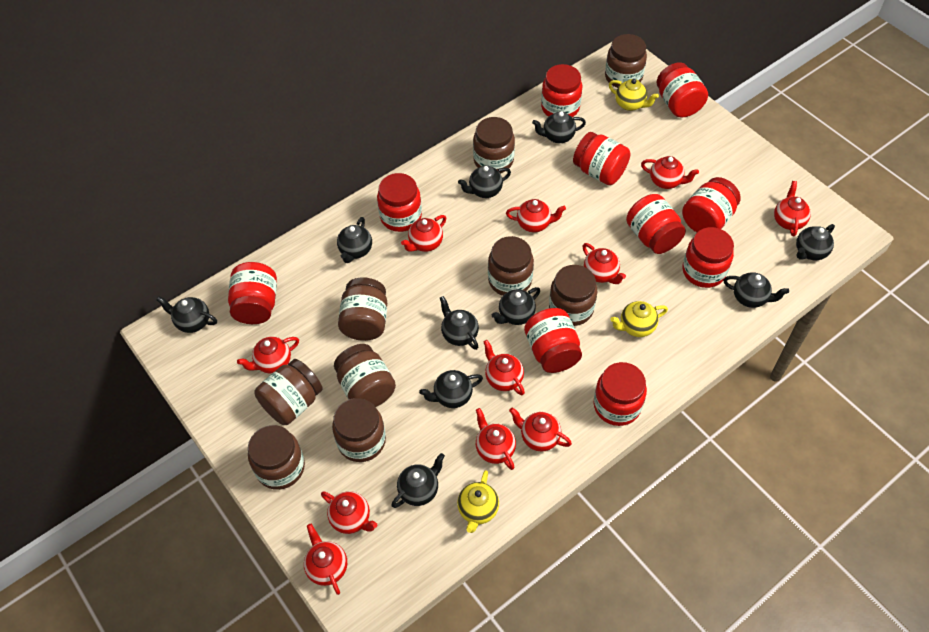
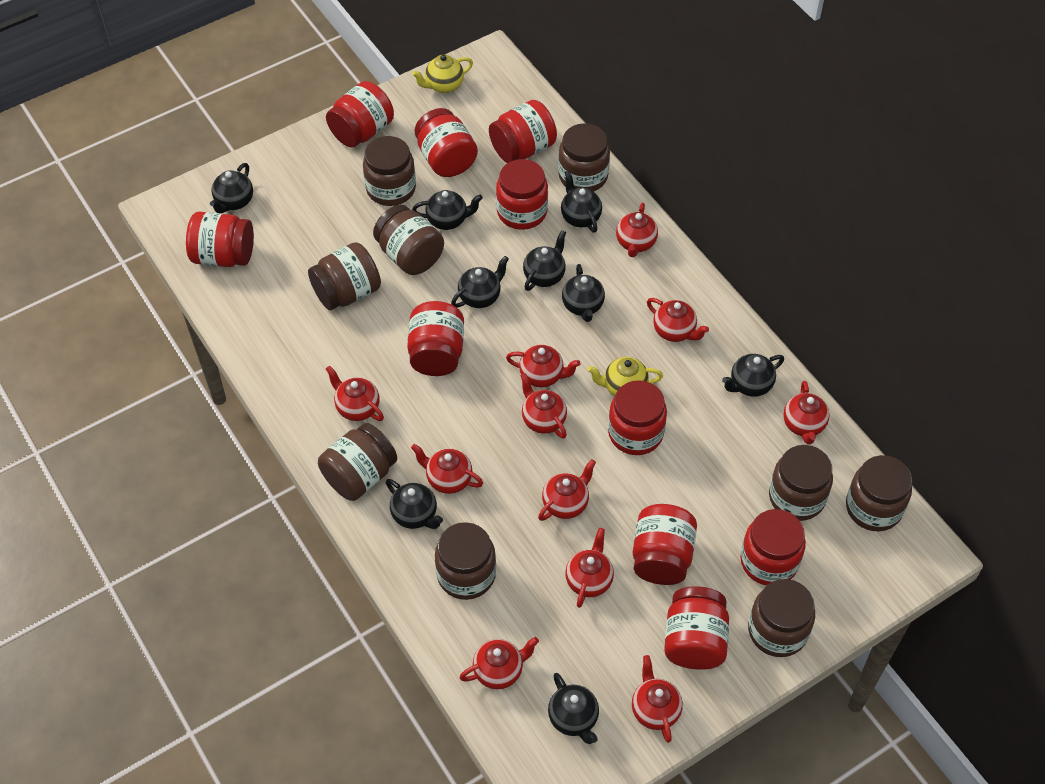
black teapot: [156,296,217,333] [337,217,372,263] [392,453,445,508] [419,370,483,408] [440,296,479,350] [458,165,511,198] [492,287,540,325] [532,111,586,143] [724,272,789,308] [796,224,835,261] = 10 -> [210,163,253,213] [386,479,443,529] [412,190,483,230] [451,256,509,308] [523,230,566,291] [548,673,599,744] [561,171,602,233] [562,264,605,322] [722,354,784,397] = 9
yellow teapot: [457,470,499,533] [609,79,659,111] [610,301,668,337] = 3 -> [412,55,473,93] [588,357,663,396] = 2

